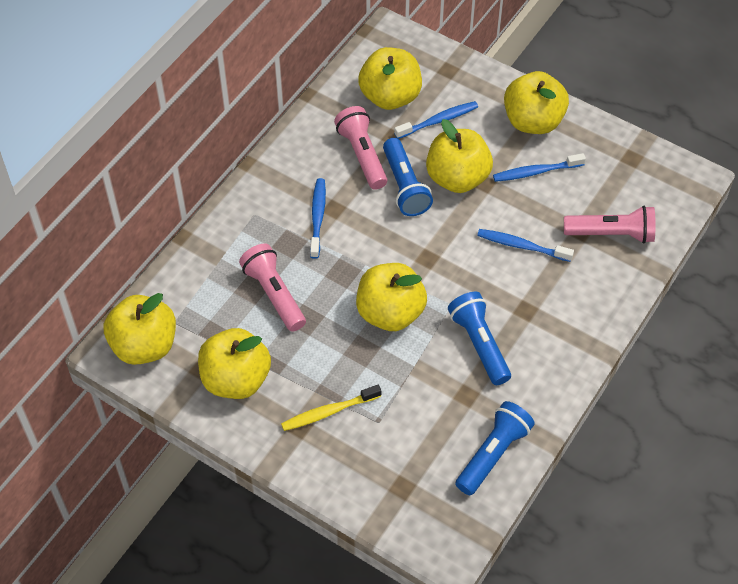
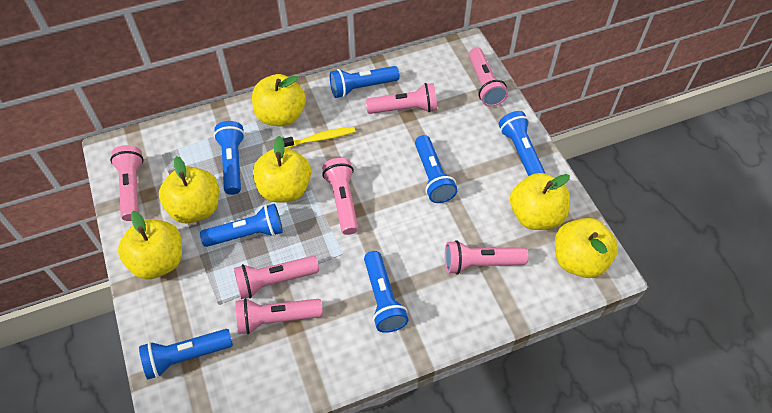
blue flashlight: [383,138,433,216] [448,292,511,385] [455,401,535,495] = 3 -> [139,329,233,380] [200,204,283,247] [214,121,245,195] [330,66,400,98] [364,251,409,333] [415,135,458,203] [499,111,546,176] = 7
blue toothbrush: [310,178,326,259] [394,101,478,139] [477,229,574,262] [493,153,586,182] = 4 -> none = 0
pink flashlight: [239,243,306,332] [334,106,387,190] [564,206,656,243] = 3 -> [110,145,144,221] [234,256,319,299] [236,298,323,335] [322,158,358,235] [366,83,437,114] [445,240,528,275] [469,48,508,107] = 7

